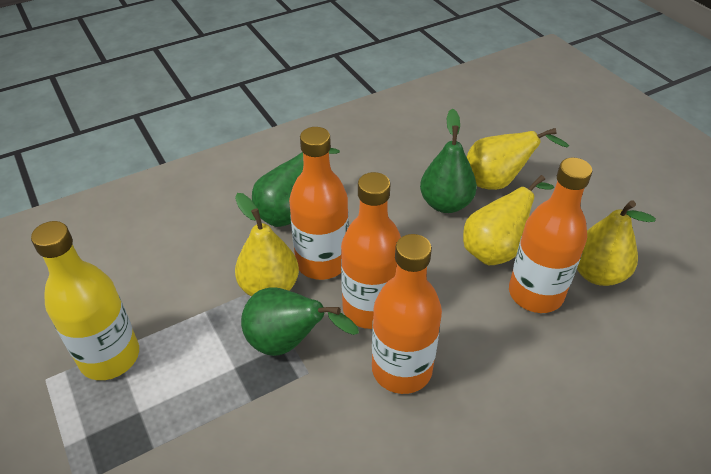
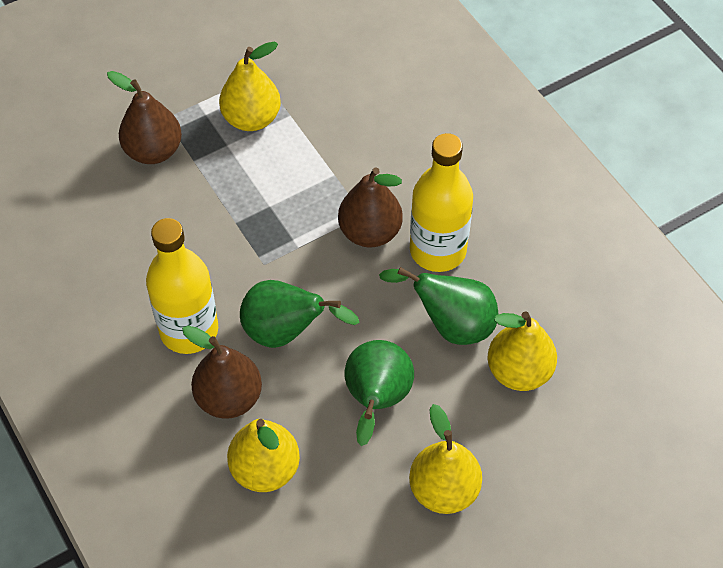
brown pear: none = 0 -> [107,71,182,164] [182,326,262,419] [338,167,403,247] = 3
orange bottle: [289,127,349,280] [341,172,401,329] [372,234,442,394] [509,158,592,313] = 4 -> none = 0
yellow bottle: [31,221,139,380] = 1 -> [146,218,218,354] [410,133,473,272] = 2

